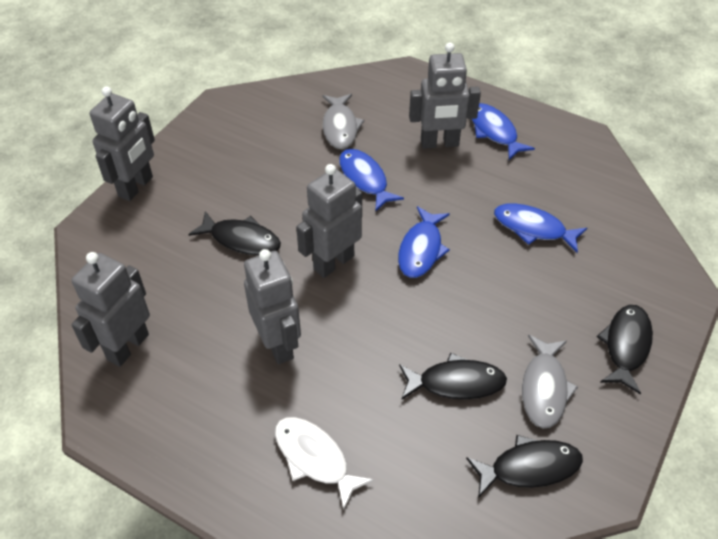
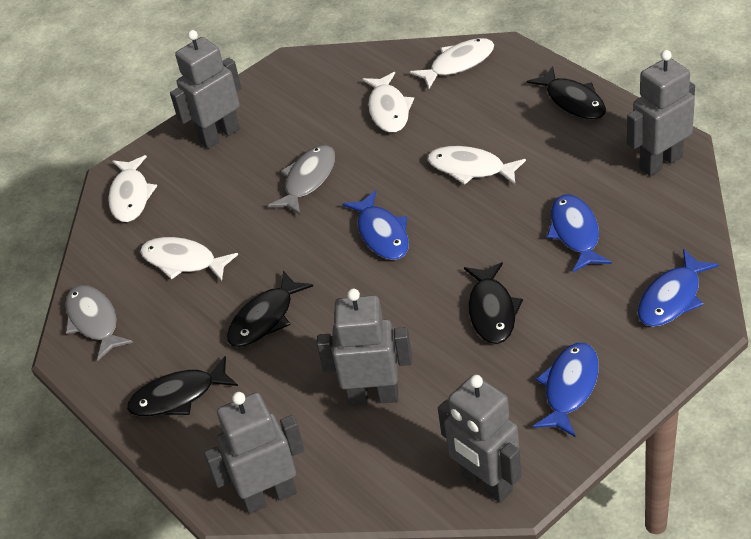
white fish: [275,417,374,510] = 1 -> [108,155,157,222] [140,237,238,281] [362,72,414,133] [410,38,494,89] [427,146,526,185] = 5

